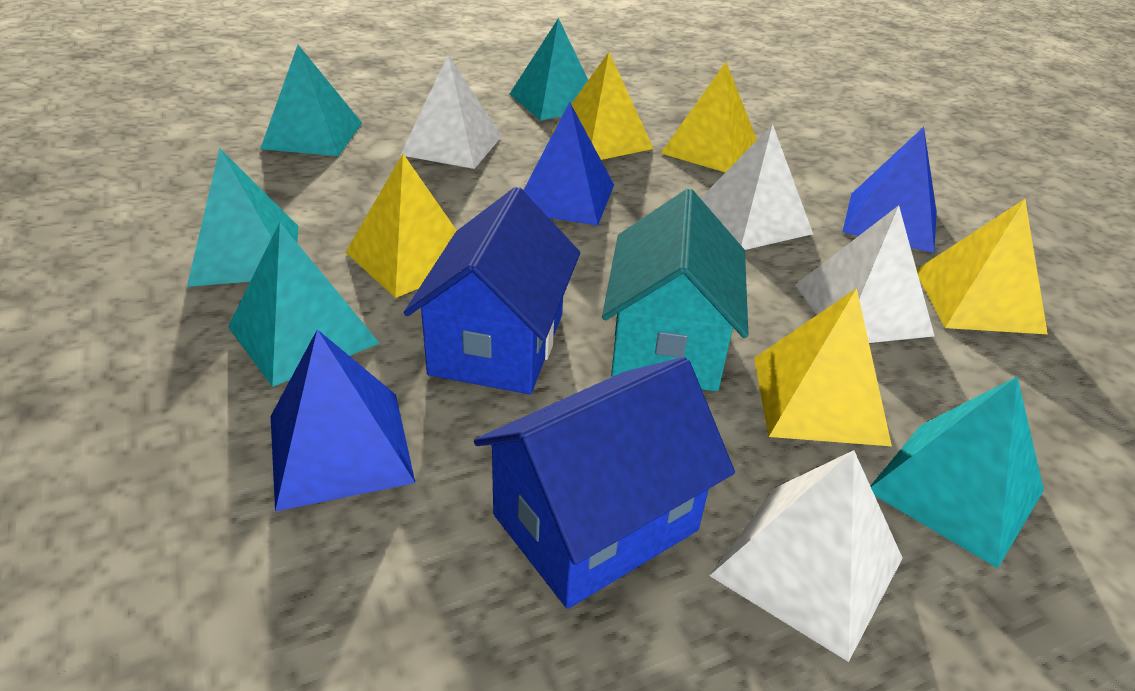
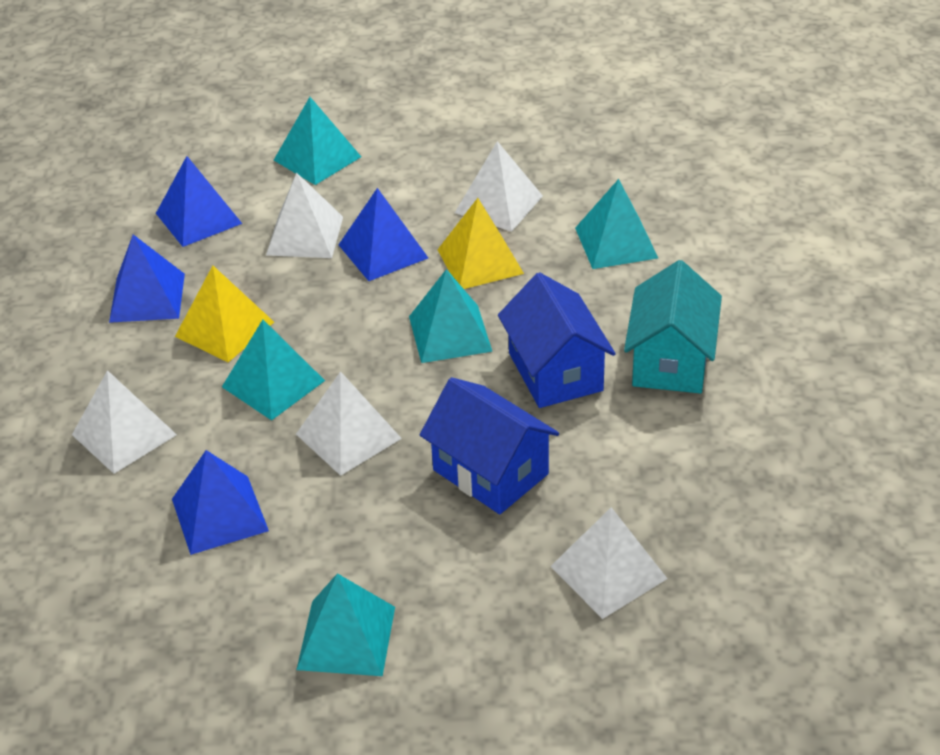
blue pyramid: [271,329,415,512] [523,102,614,226] [842,127,937,253] = 3 -> [109,234,185,323] [156,156,242,247] [172,450,269,555] [339,188,428,281] = 4
white pyramid: [400,55,502,169] [700,124,813,250] [709,450,903,662] [795,205,935,343] = 4 -> [72,370,177,474] [266,173,343,258] [296,371,402,476] [455,141,543,232] [550,507,668,619] = 5
yellow pyramid: [345,154,457,298] [552,52,654,160] [661,62,757,172] [754,288,892,446] [916,199,1048,334] = 5 -> [175,266,274,363] [437,198,524,289] = 2

